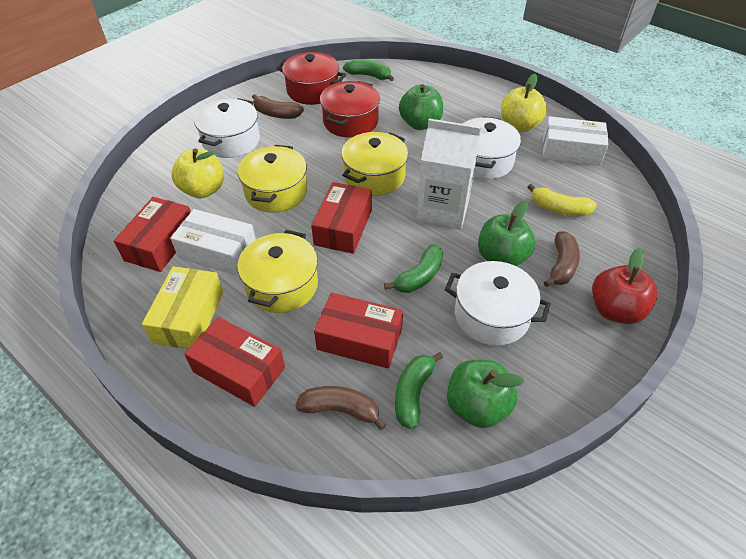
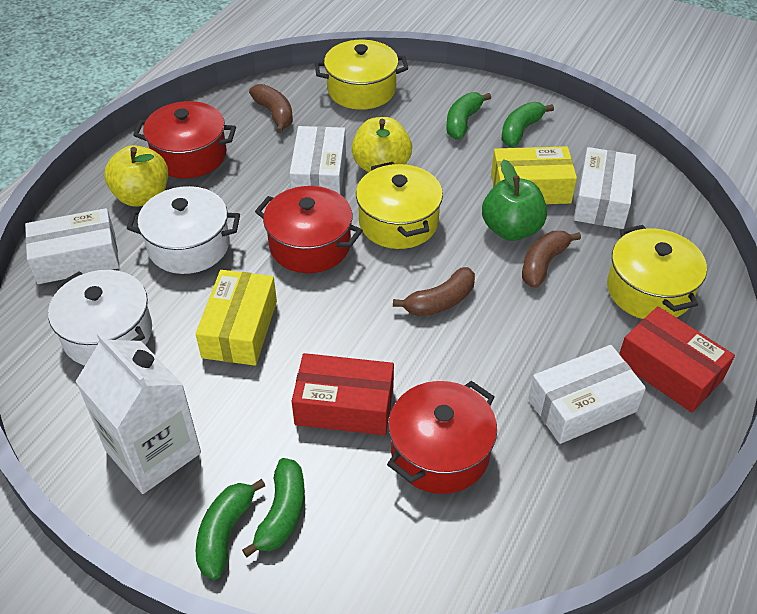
green apple: [399,84,443,130] [447,360,525,428] [478,200,536,266] = 3 -> [482,159,547,241] = 1
green banana: [343,59,394,81] [384,244,443,293] [395,352,443,429] = 3 -> [196,479,265,580] [242,458,305,557] [446,92,491,140] [501,102,554,147] = 4
red apple: [592,249,658,324] = 1 -> none = 0
red box: [114,197,191,272] [184,317,285,407] [311,182,372,254] [314,293,403,369] = 4 -> [292,353,394,435] [619,306,735,412] = 2
red pot: [277,52,346,105] [320,81,380,138] = 2 -> [133,101,236,178] [255,186,363,273] [387,381,497,494] = 3
white box: [170,209,256,275] [542,116,609,166] = 2 -> [25,208,119,284] [290,126,346,195] [528,345,646,444] [574,147,636,229] = 4
white pot: [194,98,260,158] [445,261,551,346] [463,116,521,179] = 3 -> [48,270,152,366] [126,186,240,274] = 2
yellow banana: [528,184,597,216] = 1 -> none = 0
yellow box: [142,266,223,349] = 1 -> [196,270,277,366] [491,146,577,204] = 2

